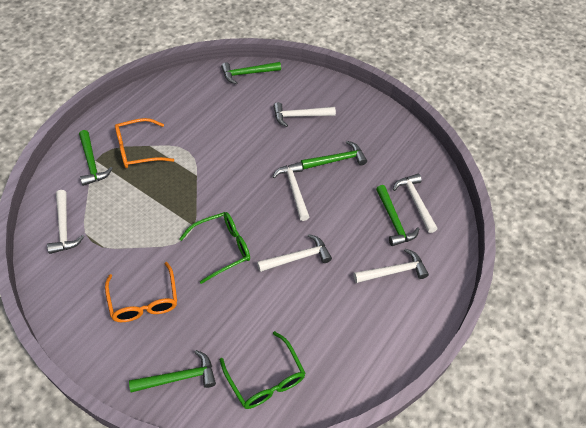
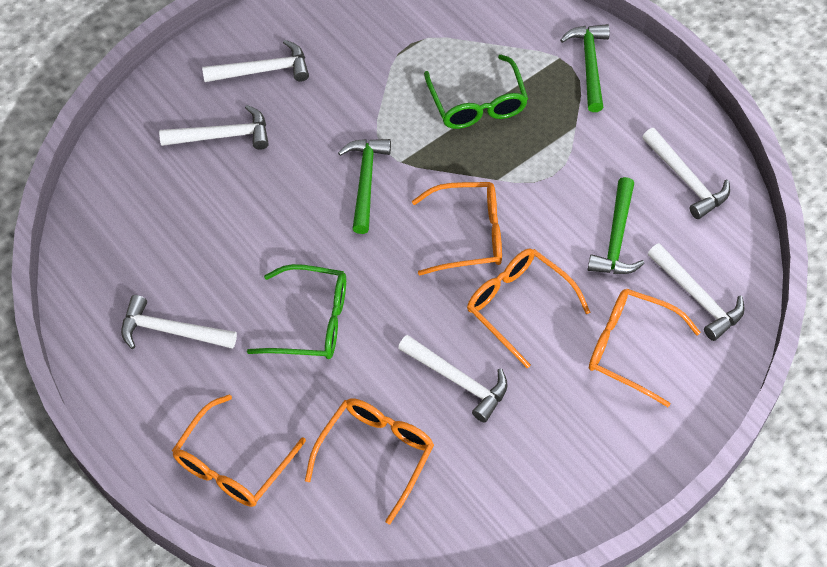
green hammer: [79,130,113,186] [129,350,216,393] [221,62,281,84] [301,141,367,170] [376,185,419,246] = 5 -> [338,139,391,234] [560,24,610,112] [588,177,645,274] = 3
orange glasses: [105,262,177,322] [115,118,174,168] = 2 -> [172,394,306,507] [305,398,434,524] [412,182,502,276] [467,248,590,368] [589,289,701,407] = 5

